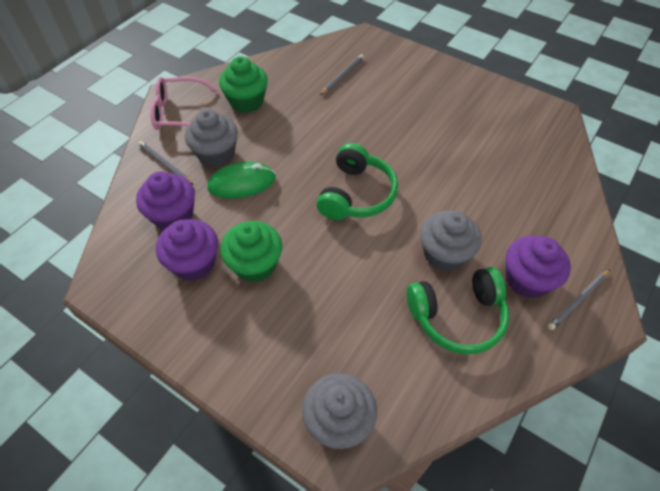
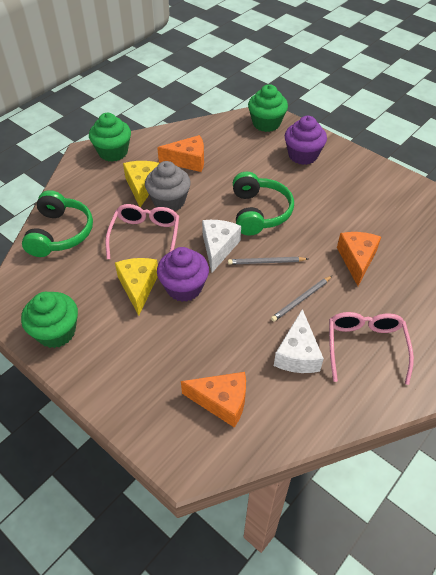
green cupcake: [219,56,268,113] [220,221,282,283] = 2 -> [21,292,78,348] [89,113,131,162] [248,84,288,132] = 3
green mouse: [207,162,276,199] = 1 -> none = 0
grey cupcake: [185,109,238,168] [302,373,377,449] [420,211,482,272] = 3 -> [145,161,191,211] = 1
grey pencil: [138,141,193,185] [320,54,364,95] [548,269,610,330] = 3 -> [228,257,308,265] [271,276,332,322] = 2
orange cheese: none = 0 -> [157,135,204,172] [181,372,246,428] [337,232,381,286] = 3
pink glasses: [150,77,218,130] = 1 -> [105,204,179,259] [329,312,414,385] = 2
purple cupcake: [136,172,195,230] [156,219,218,281] [506,236,571,299] = 3 -> [157,247,209,302] [285,116,327,165] = 2
white cheese: none = 0 -> [202,220,241,273] [274,309,324,373] = 2
yellow cheese: none = 0 -> [115,258,158,316] [123,161,159,207] = 2

